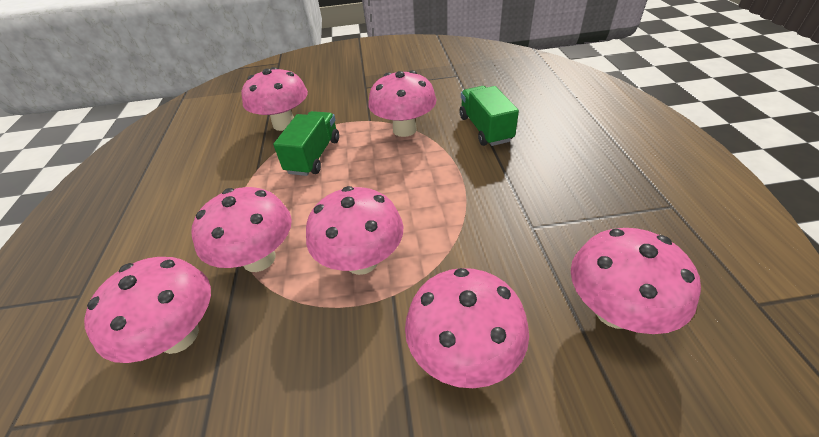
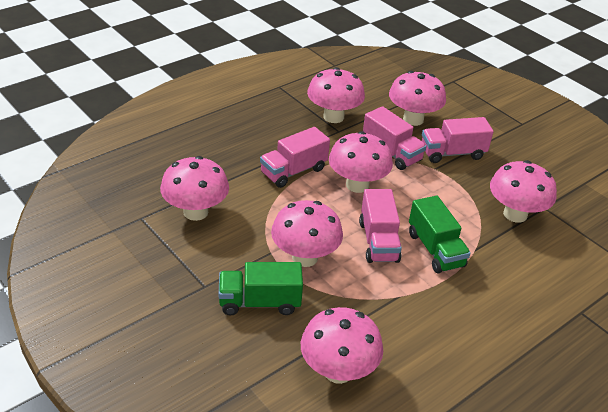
pink truck: none = 0 -> [260,127,330,188] [359,189,402,263] [363,106,426,170] [422,117,494,163] = 4

